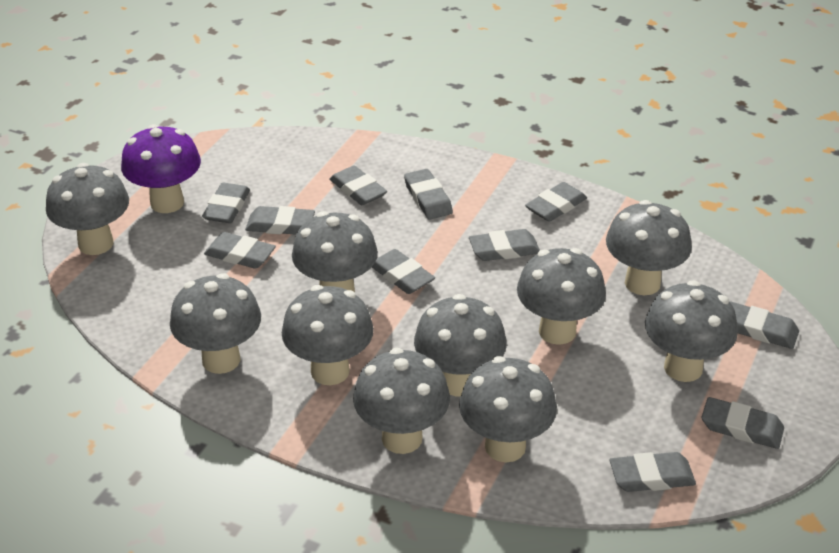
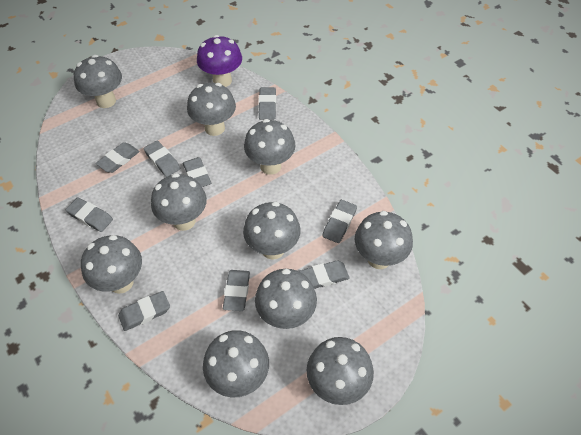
grey eraser: [202,183,250,223] [204,232,276,269] [245,206,315,235] [329,165,387,205] [372,249,435,294] [404,169,453,220] [469,229,540,261] [525,182,587,222] [609,452,696,492] [702,397,784,449] [730,302,799,349] = 11 -> [66,197,113,232] [96,142,140,173] [118,291,170,331] [143,140,181,177] [183,157,211,187] [223,270,250,311] [259,87,276,120] [299,260,350,289] [322,200,357,243] = 9

